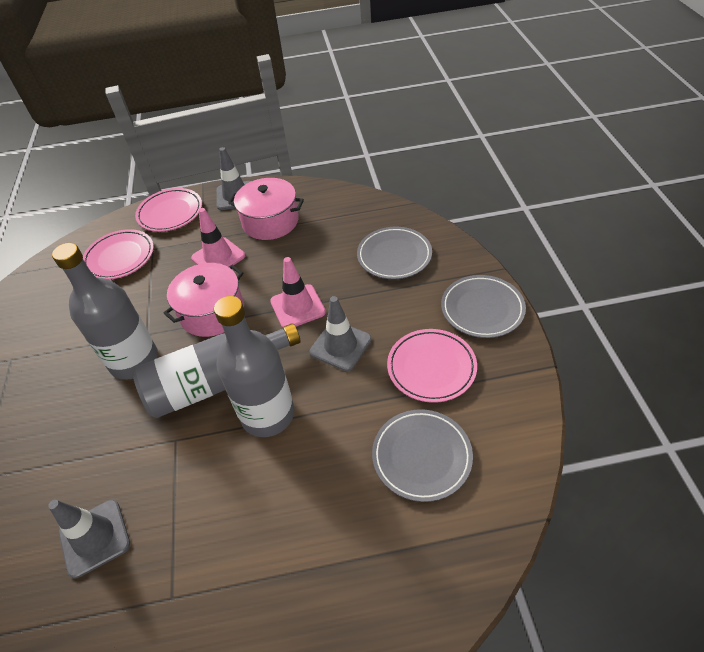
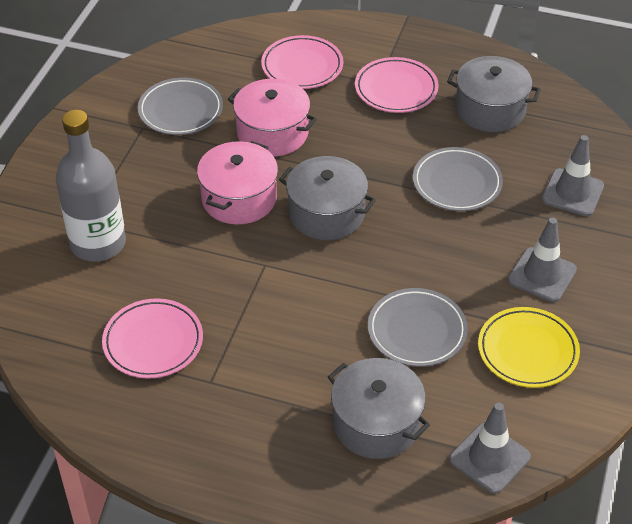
grey bottle: [52,243,158,380] [133,323,301,418] [214,296,295,437] = 3 -> [56,110,126,262] = 1
grey pot: none = 0 -> [279,156,376,240] [328,358,430,459] [447,56,541,132] = 3
pink traffic cone: [191,208,245,267] [270,257,326,328] = 2 -> none = 0
yellow plate: none = 0 -> [478,307,580,388] = 1

